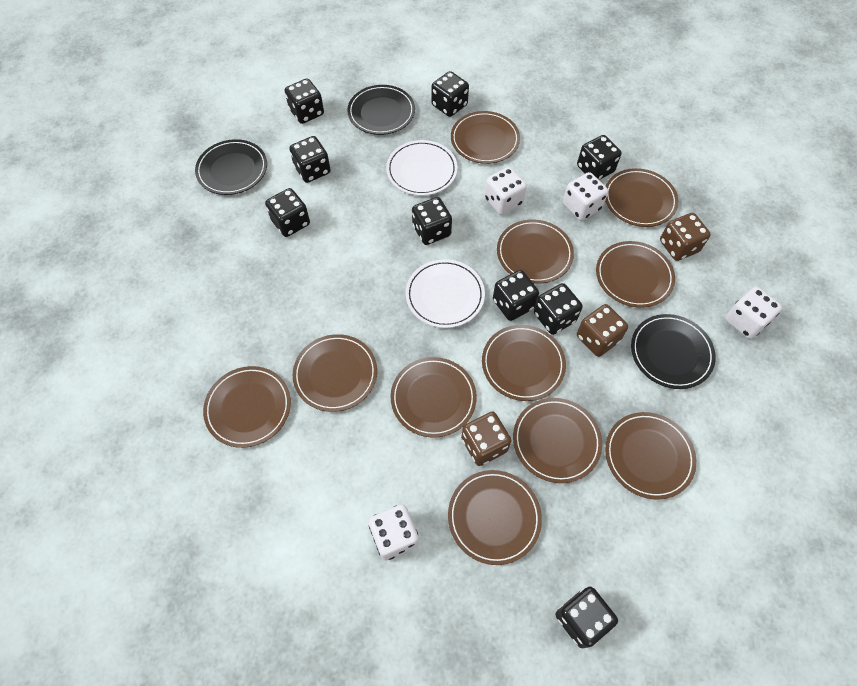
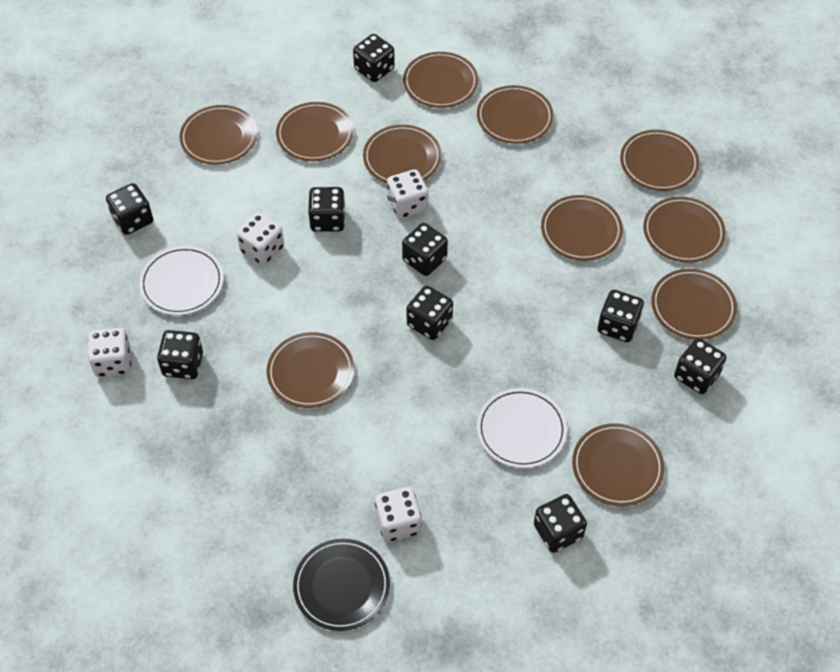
black plate: [195,139,267,195] [347,85,415,135] [631,314,716,389] = 3 -> [293,539,390,631] = 1
brown dice: [461,411,512,466] [577,304,628,357] [660,213,711,261] = 3 -> none = 0

